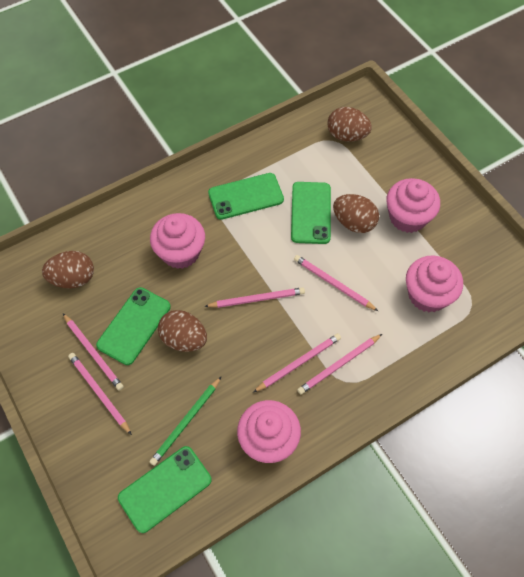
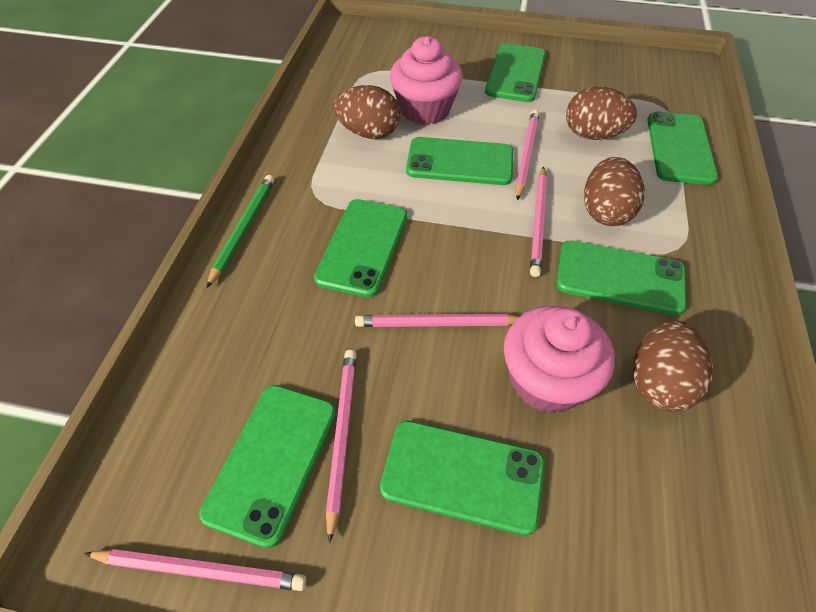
green phone: [96,287,171,365] [118,446,212,533] [208,173,284,220] [291,182,331,244] = 4 -> [199,385,336,548] [314,199,407,298] [380,421,545,535] [406,137,513,185] [485,43,546,102] [556,240,687,315] [647,111,718,185] = 7
pink cupcake: [150,213,205,269] [237,400,301,463] [386,178,440,233] [406,255,463,312] = 4 -> [390,36,463,125] [504,306,615,413] = 2
pink pencil: [63,313,124,391] [68,353,132,435] [204,287,305,308] [253,333,341,392] [294,255,378,311] [297,334,382,394] = 6 -> [84,549,306,591] [326,350,357,544] [355,314,519,327] [515,110,540,201] [530,166,547,277] = 5

